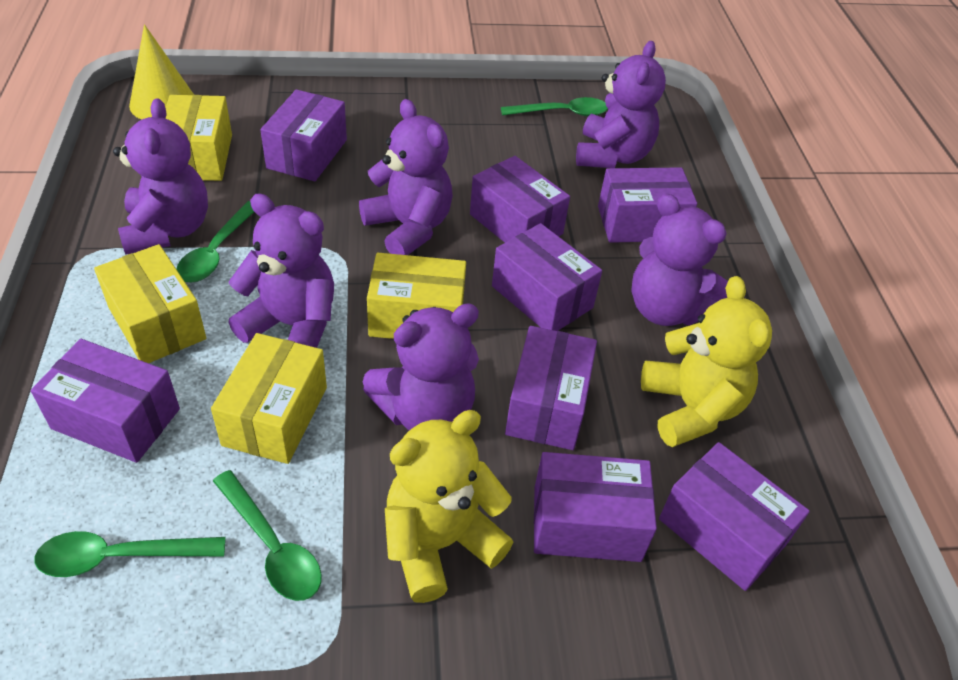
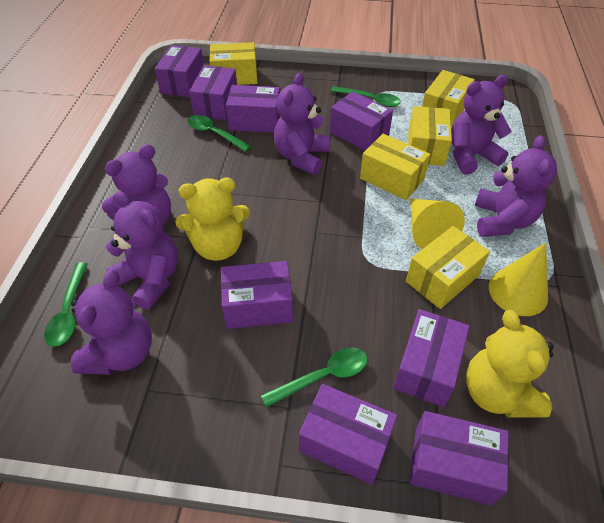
yellow box: [94,244,206,363] [166,95,232,181] [211,333,327,464] [367,253,466,339] = 4 -> [210,42,257,85] [360,134,431,200] [406,226,490,309] [408,106,452,166] [422,70,475,128] = 5
yellow cone: [129,24,194,120] = 1 -> [410,199,465,249] [489,243,548,316] = 2

